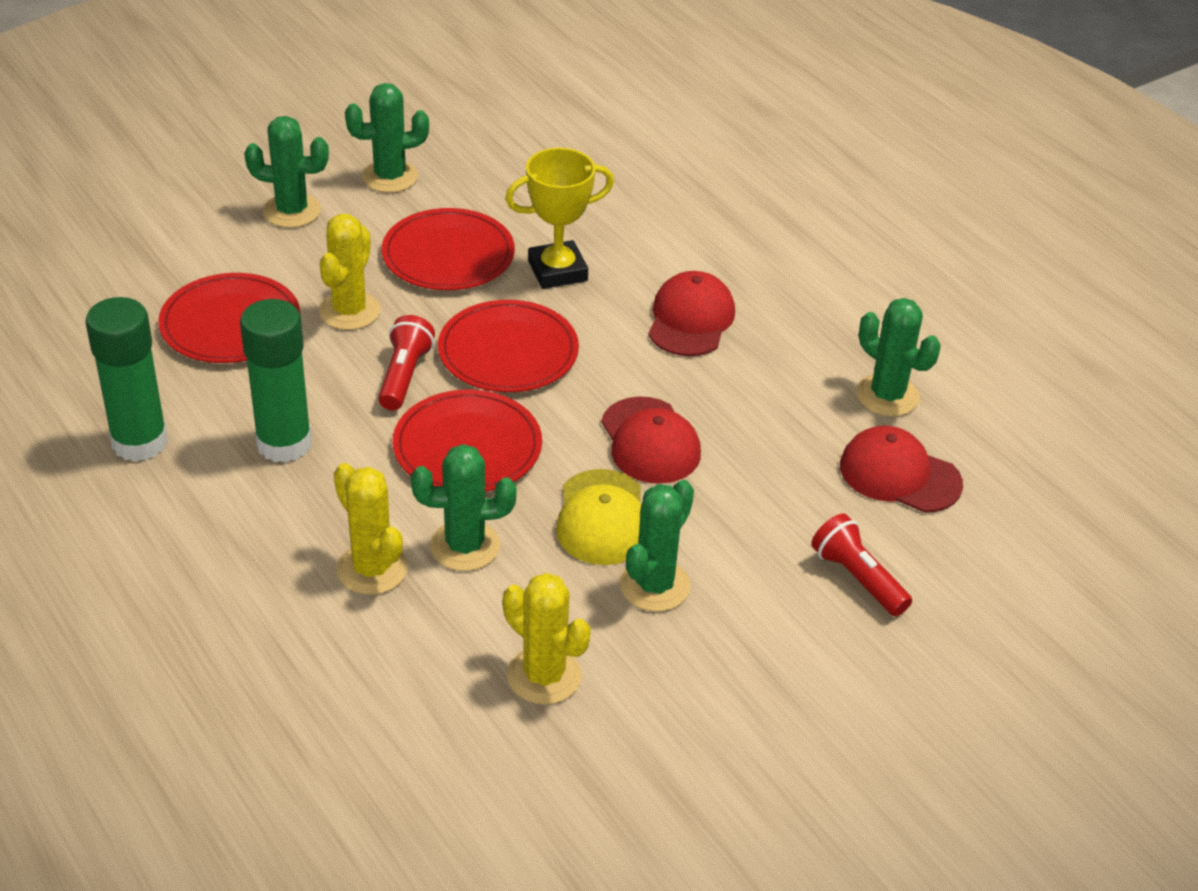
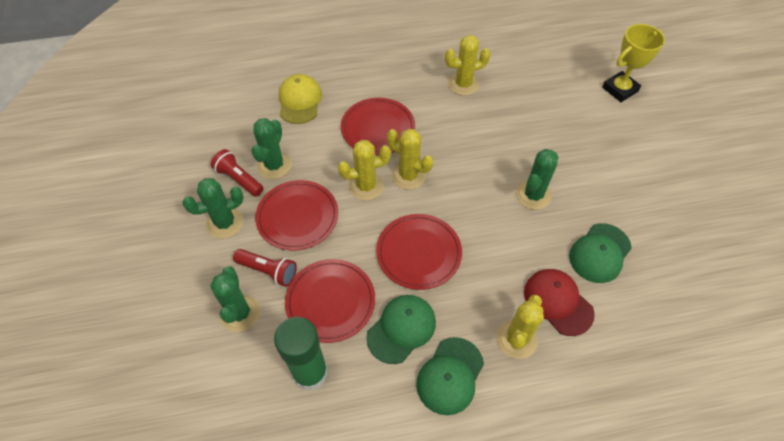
green cactus: [244,116,329,228] [345,83,429,193] [411,444,517,571] [620,480,694,612] [856,298,941,416] = 5 -> [182,178,244,238] [210,266,260,332] [251,118,292,179] [516,149,558,210] = 4
green cap: none = 0 -> [366,295,436,364] [416,337,484,415] [569,223,632,283] = 3
green glue stick: [86,297,168,462] [240,299,312,463] = 2 -> [274,317,328,390] = 1
red cap: [601,396,701,484] [648,271,735,356] [840,425,963,513] = 3 -> [524,269,595,336] = 1
yellow cactus: [319,214,380,330] [334,463,408,595] [503,573,591,705] = 3 -> [338,140,391,201] [387,129,433,190] [445,35,491,96] [497,295,544,359] = 4

